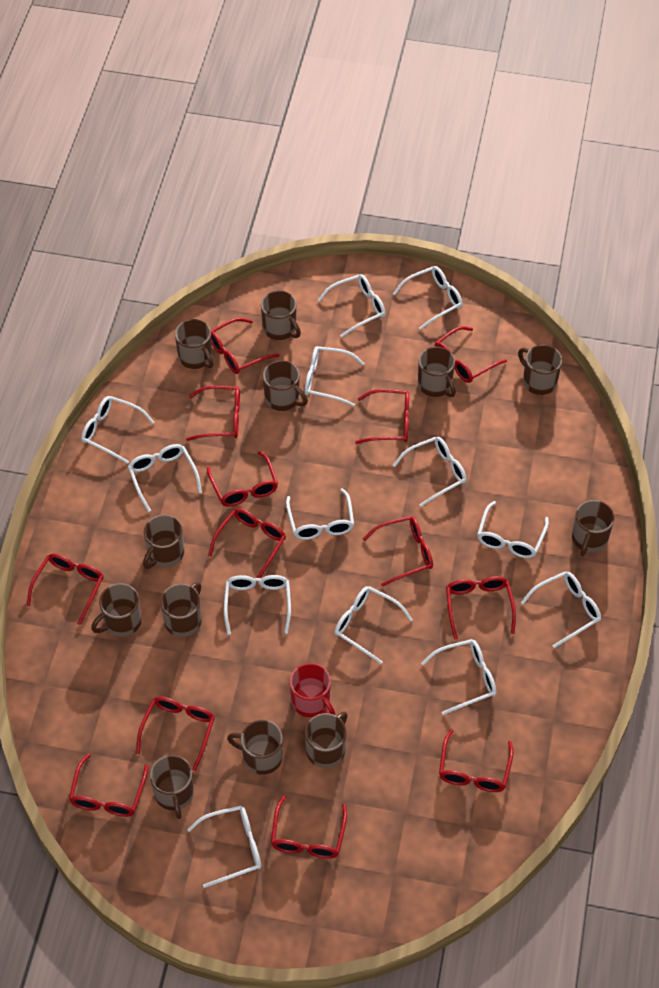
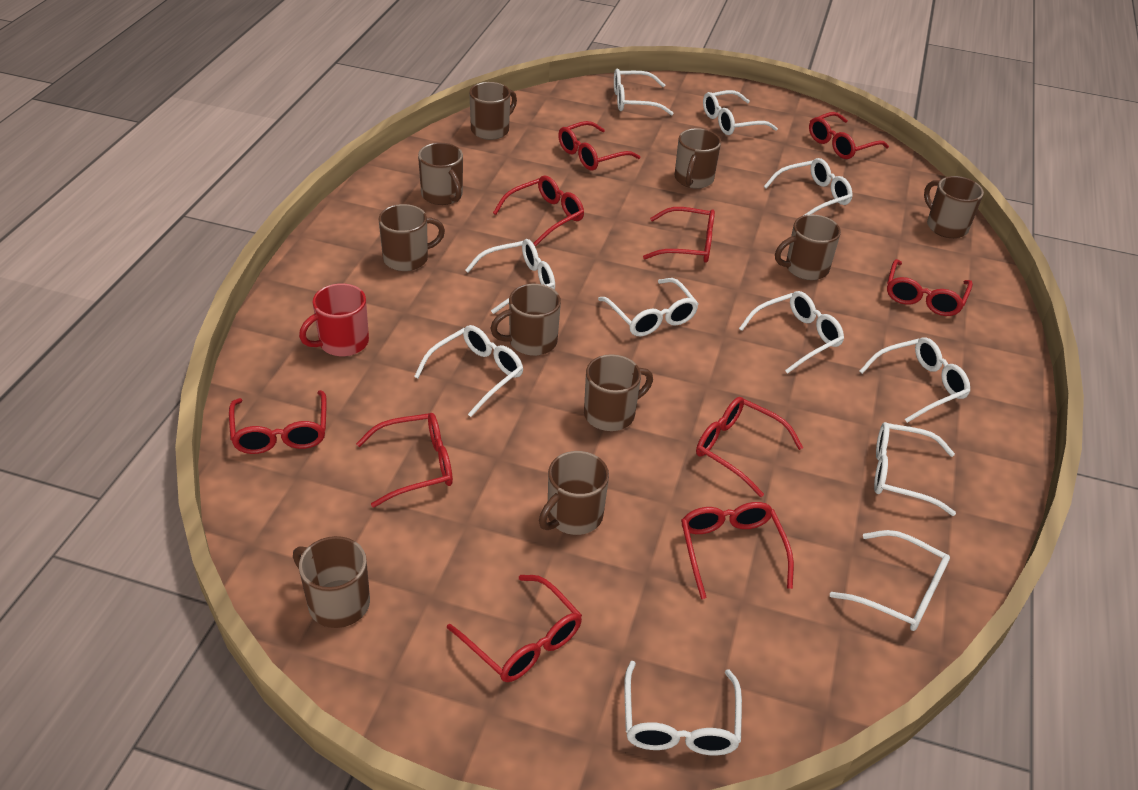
brown mug: [91,583,142,637] [143,515,184,569] [150,755,194,819] [160,582,202,637] [175,319,214,369] [227,720,283,775] [261,291,301,340] [263,360,308,411] [305,711,348,768] [418,347,456,397] [518,345,562,395] [572,500,614,556] = 12 -> [293,536,370,628] [379,204,445,271] [418,143,463,205] [469,82,517,140] [490,284,561,356] [539,451,609,535] [584,354,653,431] [675,128,721,189] [775,214,841,280] [924,176,984,238] = 10
red glasses: [27,553,104,625] [69,754,148,817] [136,696,215,771] [186,386,240,441] [207,451,278,507] [208,508,286,578] [211,318,280,374] [271,795,347,859] [355,389,409,444] [363,516,433,587] [434,326,507,383] [439,729,513,792] [446,576,516,640] = 13 -> [229,390,327,454] [356,413,453,508] [447,575,582,682] [493,176,584,246] [558,121,640,171] [643,207,715,263] [681,502,794,599] [696,397,803,497] [809,112,889,159] [887,259,973,316] = 10
white glasses: [81,396,154,464] [128,444,202,512] [187,806,261,888] [224,575,291,635] [286,488,354,540] [305,346,365,407] [318,274,385,337] [335,586,413,664] [393,266,462,330] [393,437,467,507] [421,639,496,715] [477,501,549,558] [521,571,601,648] = 13 -> [414,325,523,417] [465,239,555,314] [598,278,698,337] [614,69,674,116] [624,661,742,756] [703,90,778,135] [739,291,844,374] [764,158,852,216] [830,530,950,631] [859,337,970,423] [874,422,956,516] = 11

